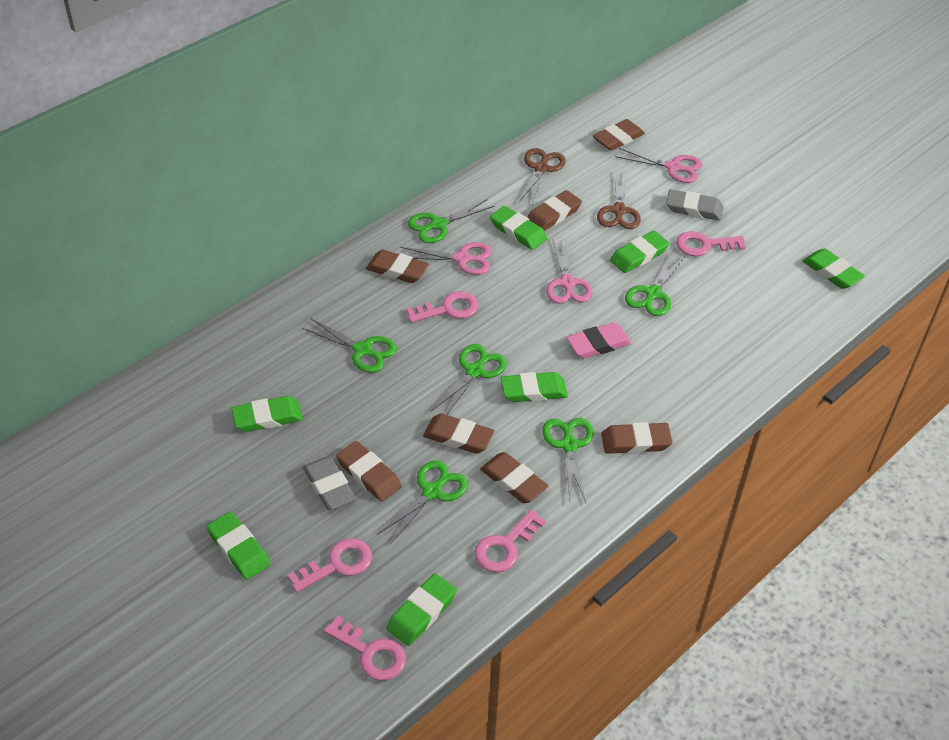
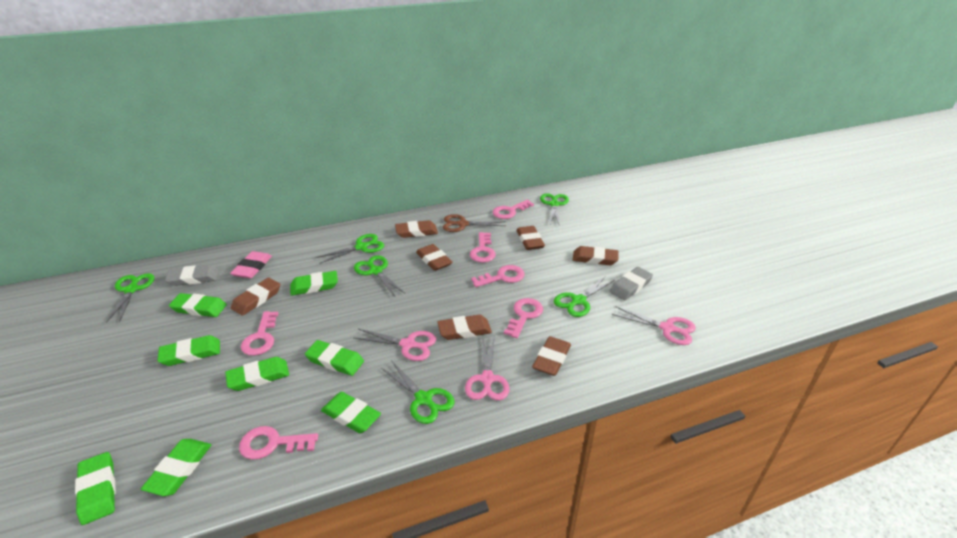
brown scissors: [519,148,566,204] [597,172,641,229] = 2 -> [443,214,506,232] = 1
green eraser: [207,512,271,580] [231,396,303,432] [387,573,457,646] [490,206,547,250] [501,372,568,402] [610,231,669,273] [803,248,865,289] = 7 -> [75,452,116,525] [141,439,211,496] [157,335,220,366] [169,293,227,317] [225,357,289,391] [290,271,338,296] [305,340,364,376] [321,392,381,433] = 8
pink key: [288,538,372,593] [324,616,406,681] [406,291,479,323] [475,510,546,572] [676,231,746,256] = 5 -> [239,426,318,460] [241,311,279,356] [470,232,496,263] [471,265,525,287] [493,199,534,219] [504,298,543,338] = 6

